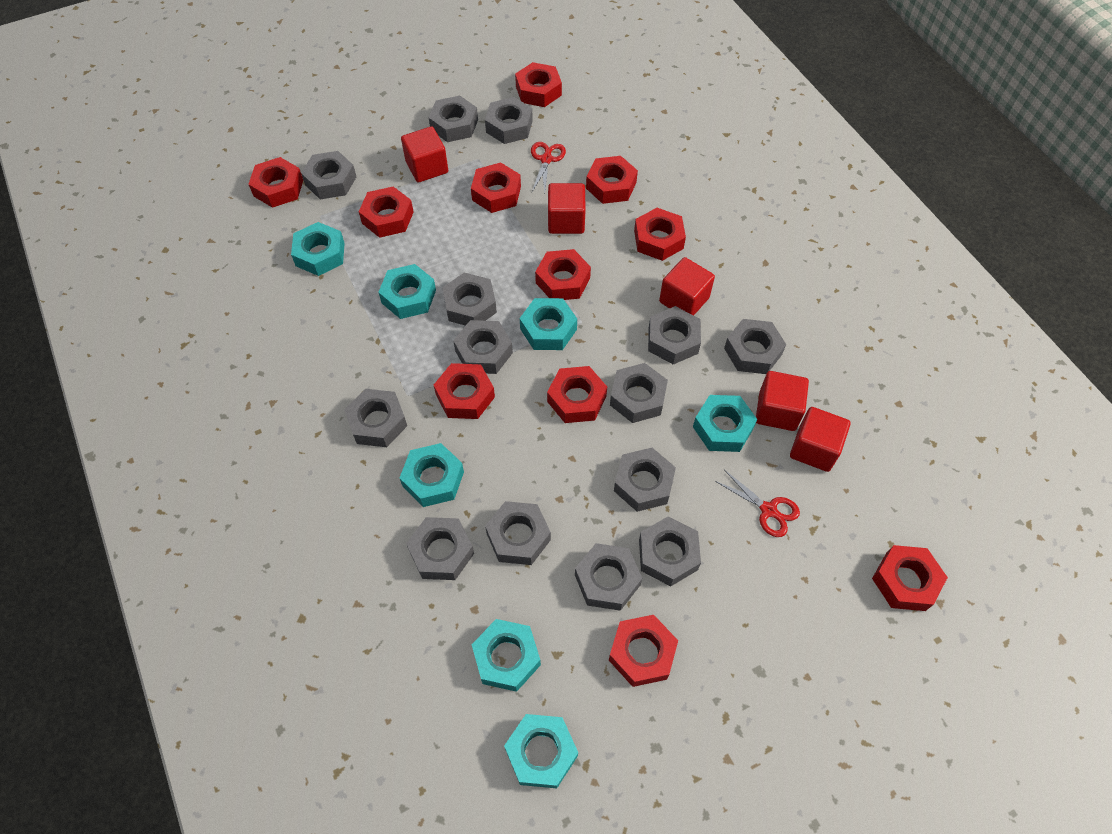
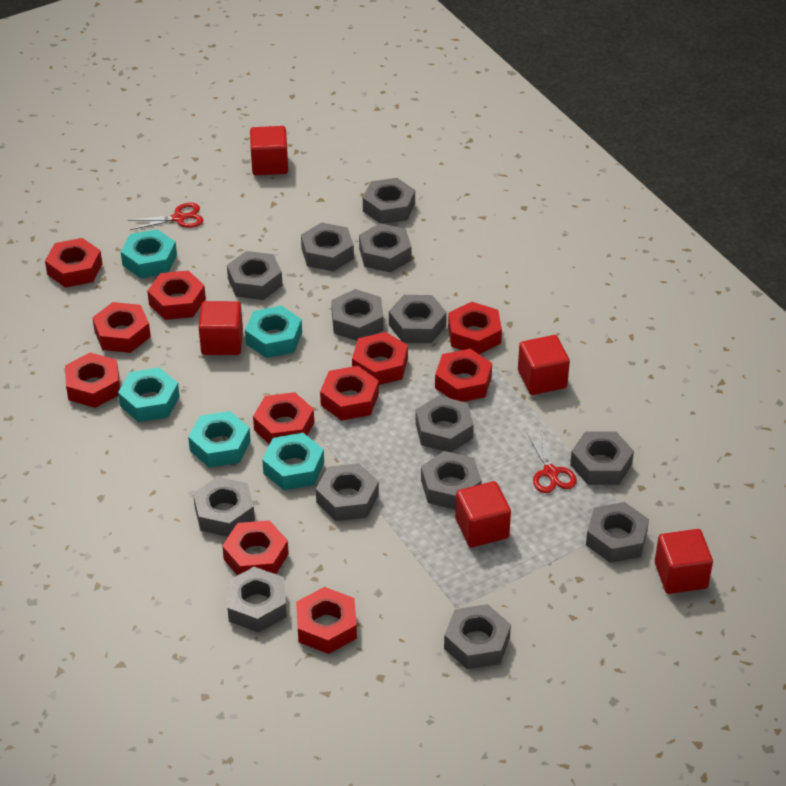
turquoise nut: [291,222,345,276] [378,264,436,319] [400,443,464,507] [472,619,541,692] [504,714,578,788] [520,298,577,350] [693,395,757,452] = 7 -> [118,367,180,422] [121,229,177,278] [188,411,251,468] [245,306,302,358] [262,433,324,490] = 5

